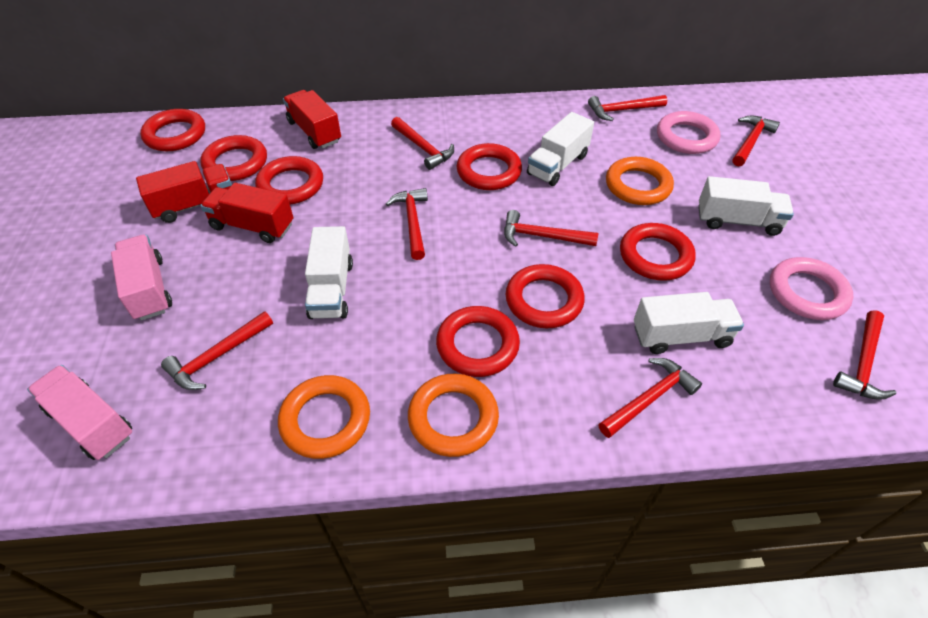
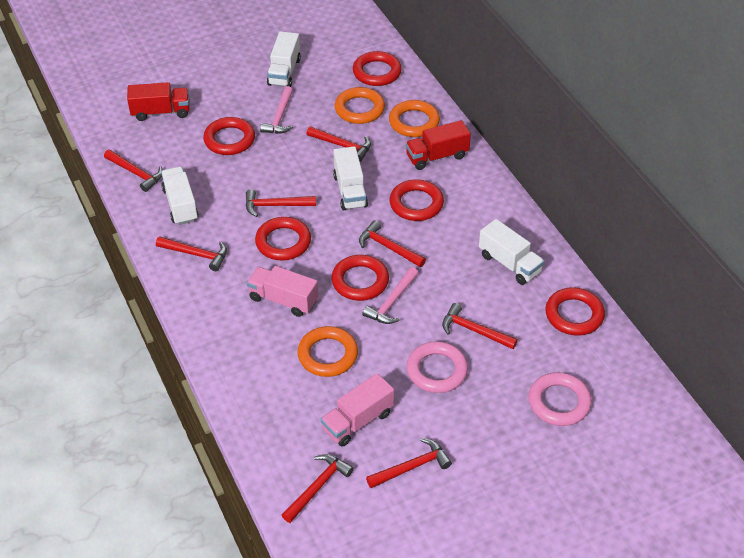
pink hammer: none = 0 -> [260,86,293,134] [362,267,418,324] = 2
red ring: [140,109,205,151] [200,135,267,181] [255,156,323,205] [436,306,520,377] [457,143,522,190] [505,264,585,328] [620,223,696,281] = 7 -> [203,117,255,155] [255,217,311,261] [331,255,389,301] [353,51,402,86] [390,179,444,221] [545,287,605,336] = 6
red truck: [136,161,232,223] [201,183,293,243] [283,90,341,149] = 3 -> [127,82,190,121] [406,120,471,170] = 2

